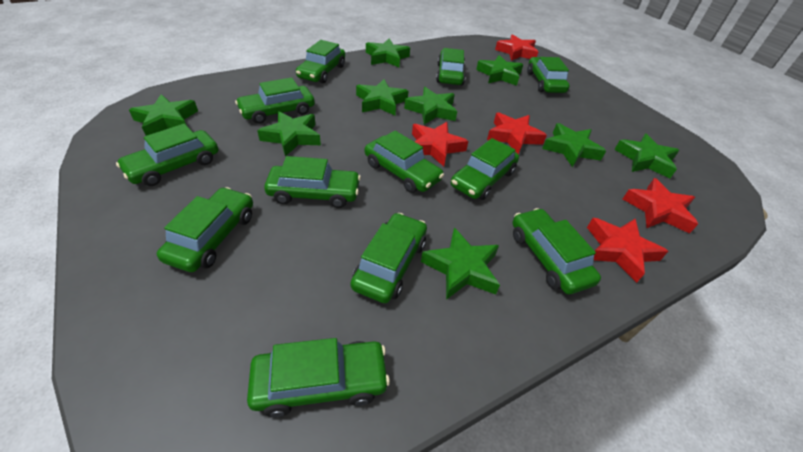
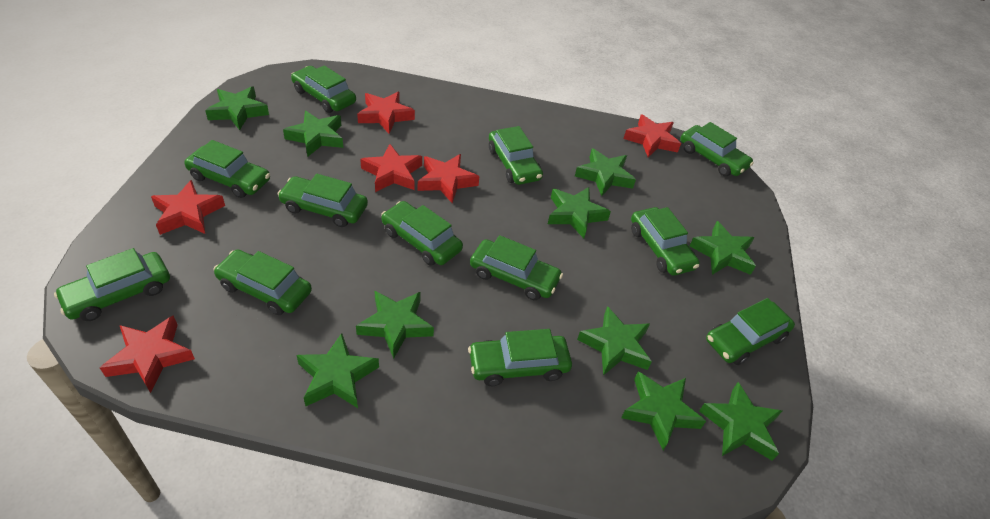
green star: [129,94,198,136] [257,111,321,156] [356,79,408,115] [366,39,410,67] [404,87,457,125] [421,227,500,300] [476,55,523,86] [542,123,606,167] [614,134,679,179] = 9 -> [205,86,269,130] [283,111,343,157] [297,333,379,408] [356,290,434,359] [548,187,611,238] [575,148,636,196] [577,306,652,375] [621,371,706,450] [690,221,756,275] [699,382,782,461] = 10
red star: [412,122,468,166] [487,113,547,154] [495,34,538,61] [587,218,668,283] [623,178,698,234] = 5 -> [100,315,195,393] [151,180,225,235] [357,92,415,134] [360,144,422,192] [418,154,479,203] [624,114,681,157] = 6

